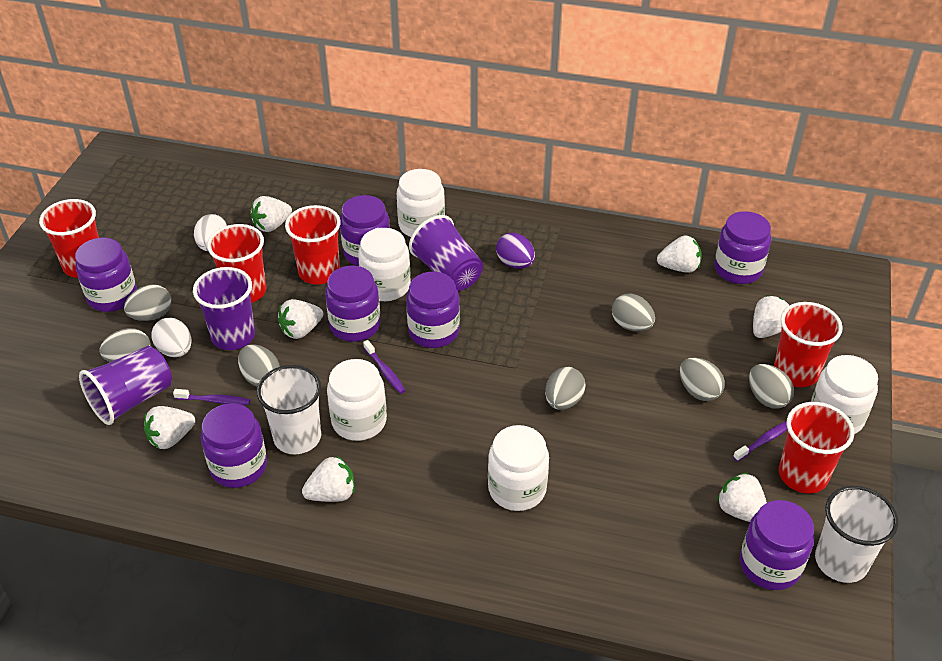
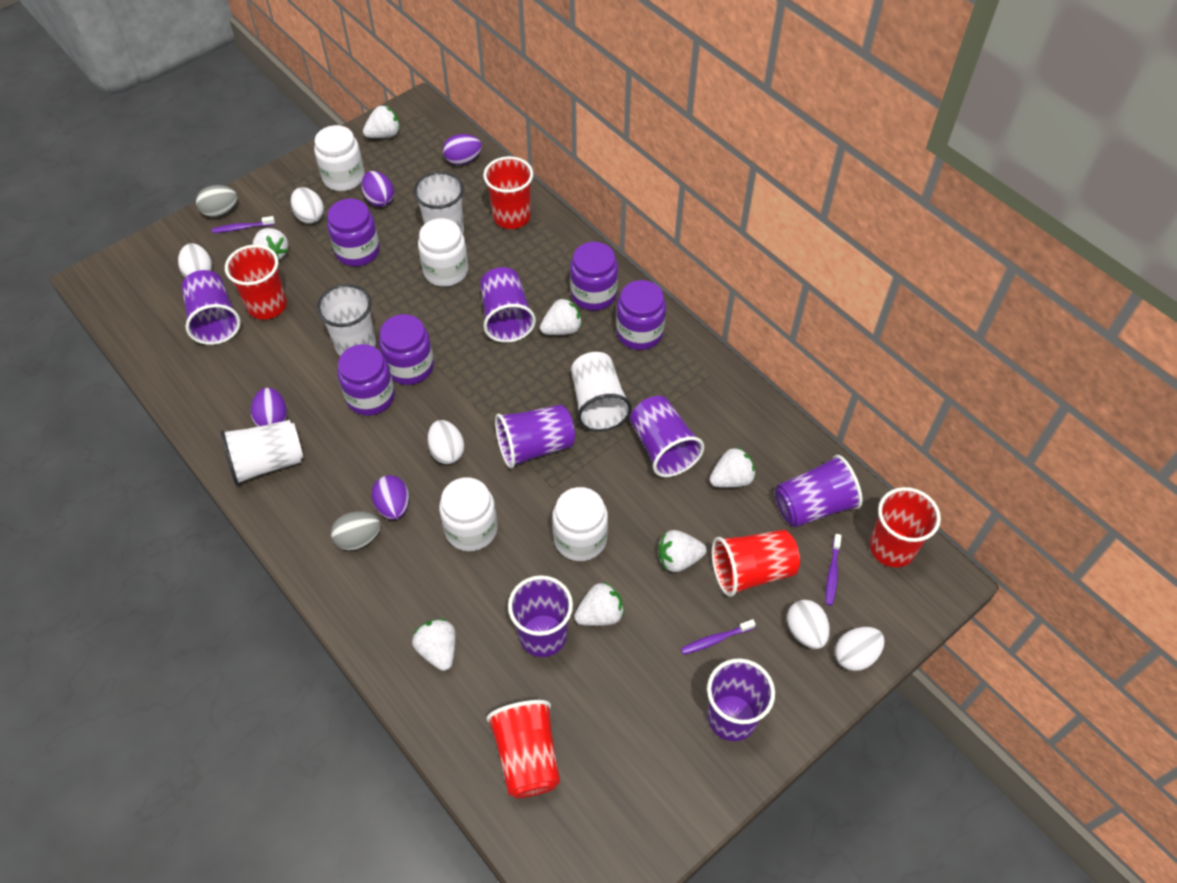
grey egg: [100,328,151,362] [124,284,171,321] [238,344,280,387] [545,367,586,410] [612,293,655,332] [680,358,725,401] [749,364,794,408] = 7 -> [196,185,238,217] [331,511,381,550] = 2
purple cup: [79,346,172,425] [193,267,255,350] [409,215,483,291] = 3 -> [181,270,241,345] [480,267,536,343] [495,405,575,469] [508,575,573,657] [630,396,704,477] [707,658,775,741] [775,455,863,527] = 7
purple egg: [496,233,535,269] = 1 -> [251,388,287,427] [361,171,394,207] [372,475,409,520] [443,134,482,165] = 4
purple jar: [75,238,137,312] [201,403,267,488] [325,266,381,342] [340,195,390,266] [406,272,460,348] [714,211,771,284] [740,500,814,590] = 7 -> [327,199,380,266] [338,344,395,416] [379,314,434,385] [570,242,618,311] [616,280,666,350] = 5
white cup: [257,365,321,454] [815,486,898,583] = 2 -> [221,420,303,486] [317,284,376,356] [413,172,464,234] [571,352,632,432] = 4
white egg: [151,318,191,357] [194,214,227,251] = 2 -> [178,243,212,278] [291,187,324,224] [427,420,464,464] [787,600,830,649] [835,627,885,671] = 5
white jar: [327,359,387,441] [358,228,411,301] [397,169,445,237] [488,425,549,511] [811,355,878,434] = 5 -> [314,125,365,191] [418,218,468,287] [439,477,498,551] [552,487,608,561] = 4

